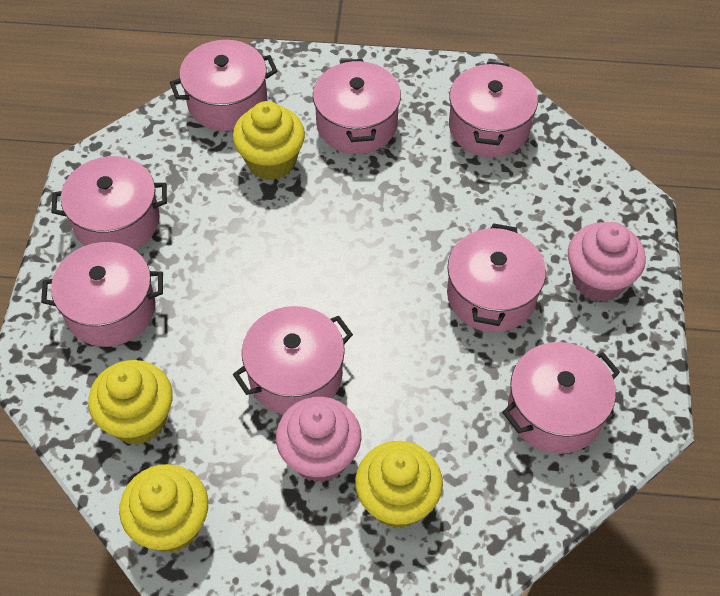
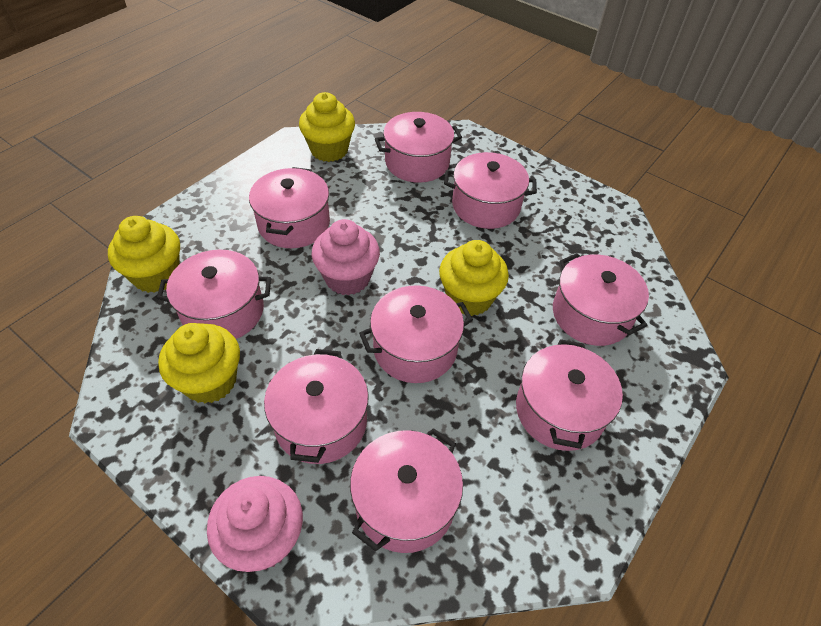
pink pot: [41,242,163,347] [51,156,167,250] [170,40,277,131] [233,306,353,414] [313,59,401,154] [447,223,546,332] [449,61,538,157] [502,342,620,454] = 8 -> [157,250,271,339] [249,167,330,248] [264,349,369,464] [350,428,463,553] [359,285,473,383] [375,112,462,183] [444,152,537,229] [516,339,623,451] [553,253,649,346] = 9

